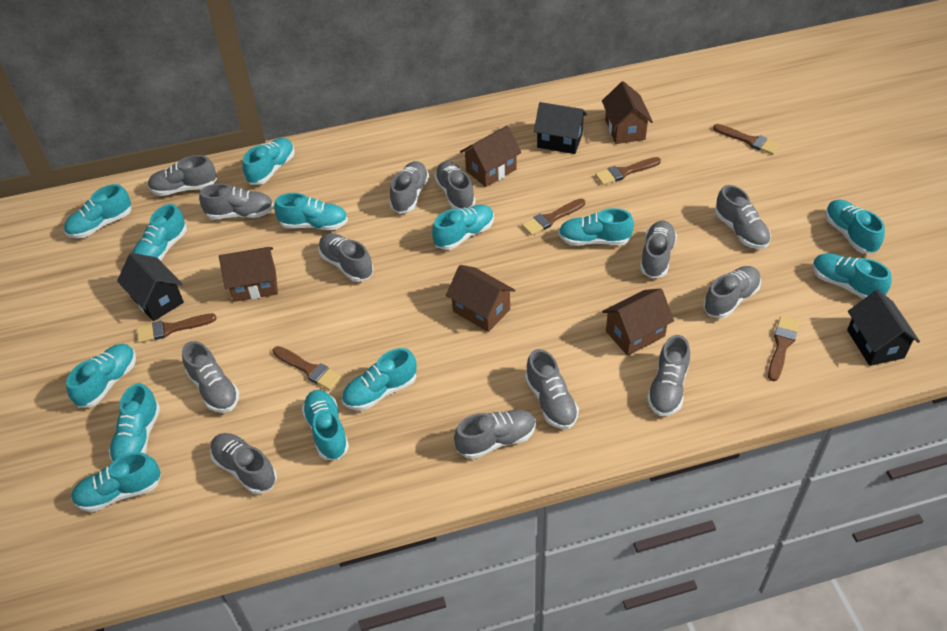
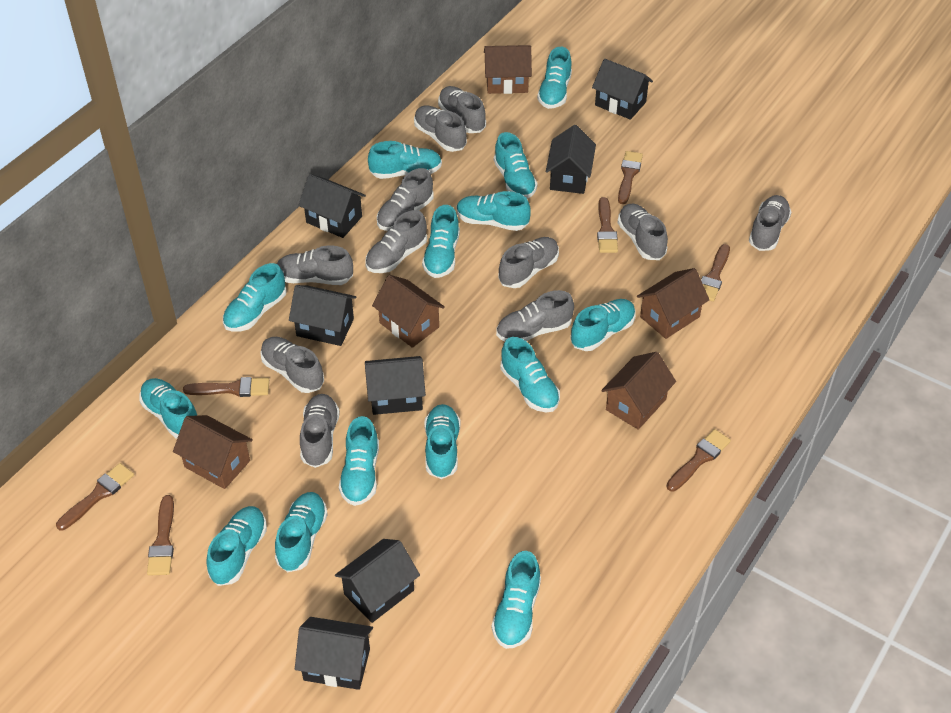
black house: [117,253,184,321] [534,102,587,154] [847,290,920,366] = 3 -> [289,285,357,346] [295,617,373,690] [298,174,366,238] [335,539,420,623] [365,356,426,415] [546,125,596,194] [592,59,653,120] = 7
brown brush: [136,313,216,343] [272,346,342,390] [522,198,585,236] [595,157,661,185] [713,124,780,155] [768,316,799,381] = 6 -> [56,463,134,530] [147,495,174,576] [183,377,269,397] [597,197,618,253] [618,151,643,204] [666,429,731,491] [701,244,730,302] = 7
grey shoe: [148,155,217,196] [182,341,239,413] [199,184,274,219] [210,433,277,494] [318,233,374,282] [390,161,429,214] [434,161,475,209] [454,410,536,459] [525,349,579,429] [640,221,677,278] [647,335,690,416] [703,266,761,319] [715,185,771,249] = 13 -> [260,337,324,393] [277,246,353,285] [300,394,340,468] [365,210,427,273] [377,168,434,231] [414,105,467,152] [438,86,486,133] [496,290,574,341] [498,237,559,288] [617,204,668,260] [749,195,791,251] = 11
turquoise shoe: [64,184,131,238] [66,344,136,408] [71,452,161,512] [109,383,160,462] [132,204,187,261] [243,138,295,185] [274,193,348,230] [302,390,349,460] [342,348,417,410] [432,204,494,250] [558,208,634,246] [812,253,892,299] [825,200,885,254] = 13 -> [139,378,197,439] [206,506,267,586] [223,263,286,332] [275,492,328,572] [339,416,379,506] [368,141,442,179] [422,205,460,278] [424,404,460,479] [457,191,531,231] [492,551,541,649] [494,132,538,199] [501,337,560,412] [537,47,572,109] [570,299,636,351] = 14

